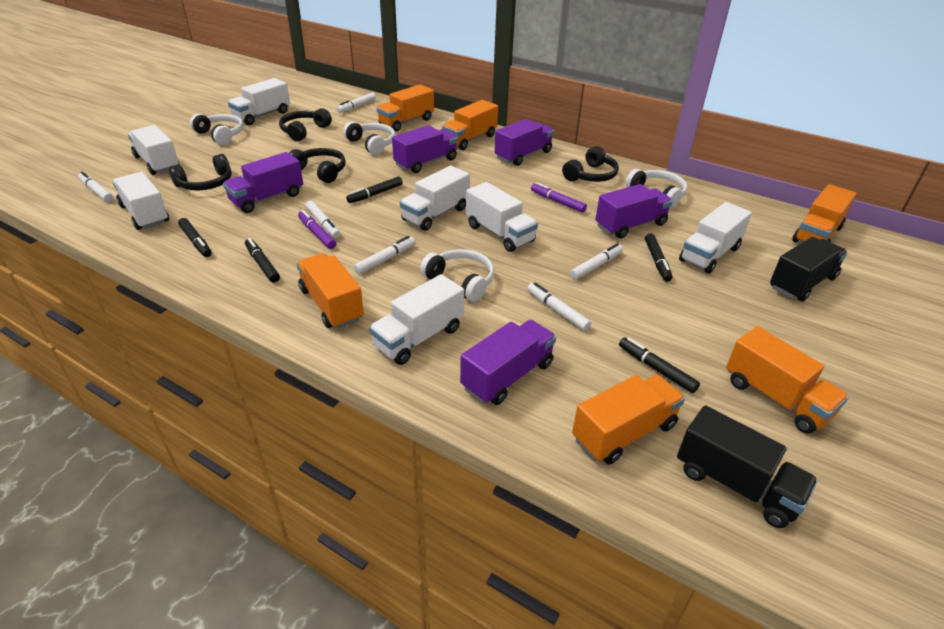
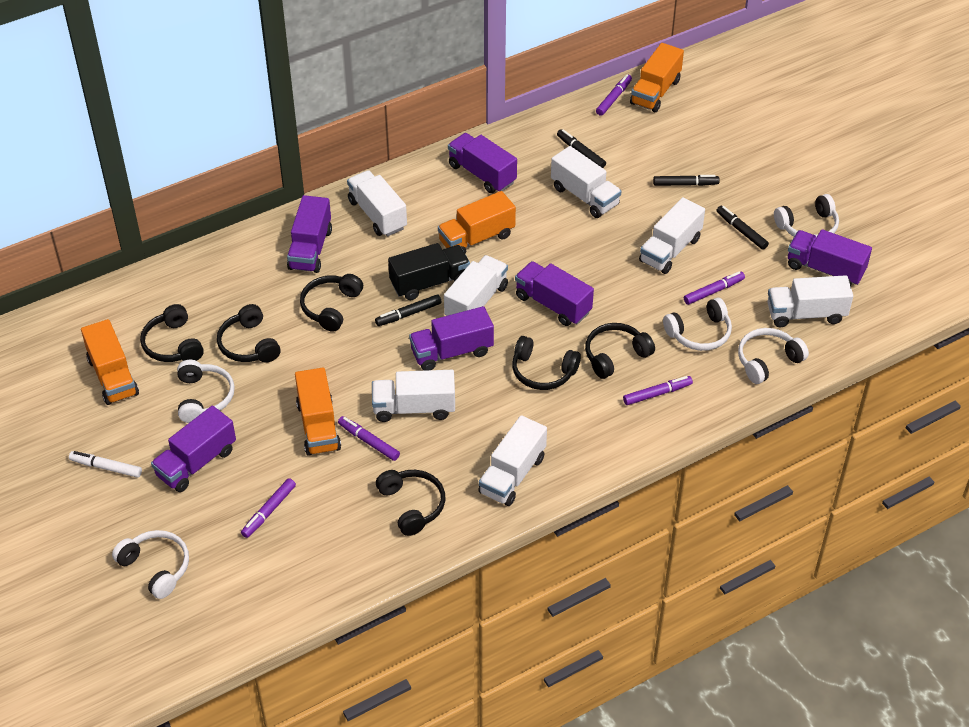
black headphones: [169,154,232,191] [279,108,332,141] [289,148,346,183] [562,146,619,182] = 4 -> [140,304,204,362] [217,304,281,363] [300,274,363,332] [376,470,446,536] [512,336,581,390] [585,323,655,379] = 6
black marker: [178,218,212,257] [245,238,280,283] [346,176,403,203] [619,337,700,393] [645,233,673,282] = 5 -> [375,294,442,326] [557,129,606,168] [653,175,720,186] [716,206,769,250] = 4
black truck: [677,405,818,528] [770,237,848,302] = 2 -> [388,243,470,300] = 1
orange truck: [297,253,364,329] [377,84,434,131] [442,100,498,150] [572,375,685,464] [726,326,849,434] [792,184,856,242] = 6 -> [81,319,139,405] [295,367,341,456] [438,191,516,254] [630,43,684,112] = 4
purple marker: [298,210,336,249] [531,182,587,213] = 2 -> [241,478,296,538] [338,416,400,461] [596,74,632,116] [623,376,693,405] [684,271,745,305] = 5
purple truck: [223,152,303,213] [392,125,458,173] [460,320,556,405] [495,119,554,166] [595,184,673,239] = 5 -> [151,406,236,492] [287,195,332,273] [409,306,494,371] [448,133,517,193] [515,261,594,326] [788,229,872,286] = 6
white headphones: [190,114,244,145] [343,121,395,155] [420,249,494,302] [626,169,687,209] = 4 -> [112,530,189,599] [177,360,235,423] [663,298,732,351] [738,328,809,384] [774,194,839,237] = 5
white marker: [78,172,113,202] [305,200,340,238] [337,93,376,113] [354,236,415,274] [527,282,591,331] [570,243,623,280] = 6 -> [69,451,142,478] = 1

